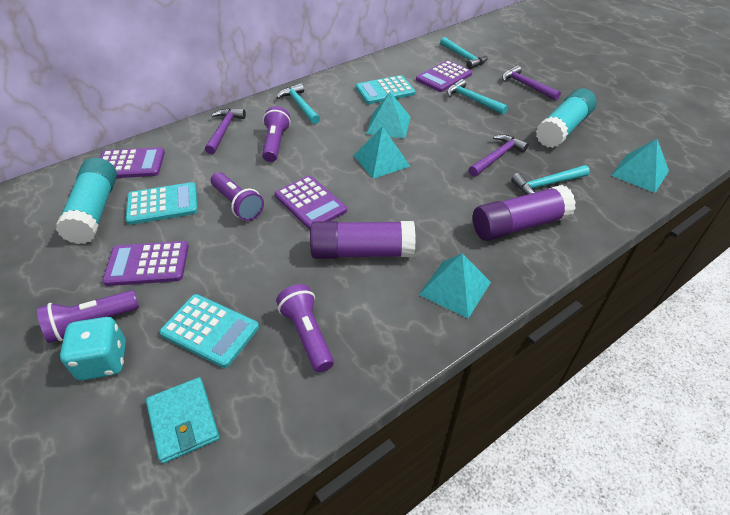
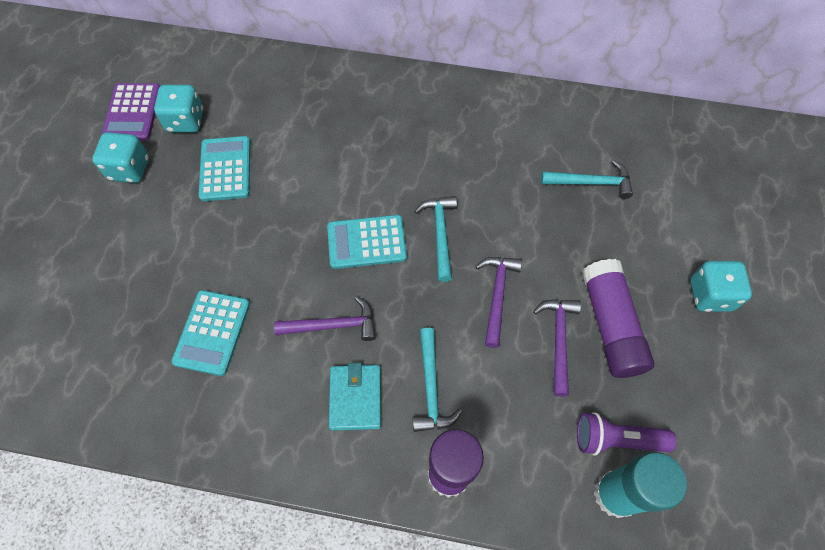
purple calculator: [100,147,165,178] [102,241,189,286] [275,176,347,230] [416,60,472,92] = 4 -> [101,83,160,140] = 1
purple flashlight: [37,290,139,343] [211,172,264,221] [262,106,291,162] [276,284,334,373] = 4 -> [577,412,677,456] = 1
turquoise dice: [60,317,126,380] = 1 -> [92,132,149,183] [154,85,203,133] [690,261,752,312] = 3
turquoise glue stick: [56,158,117,244] [536,88,596,148] = 2 -> [594,452,687,518] = 1
turquoise hammer: [277,83,320,124] [440,37,488,69] [447,79,508,115] [511,165,590,195] = 4 -> [413,328,462,432] [414,196,457,282] [541,160,633,199] = 3
turquoise pyramid: [353,126,410,179] [366,92,410,138] [419,254,491,319] [611,139,669,193] = 4 -> none = 0

